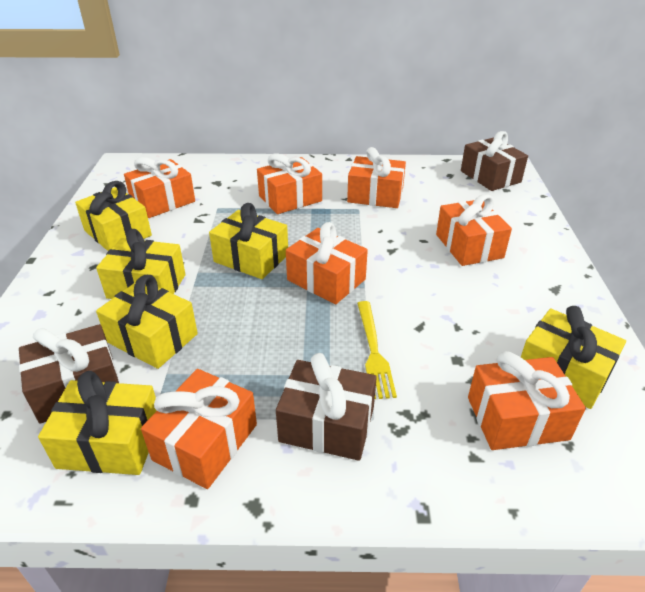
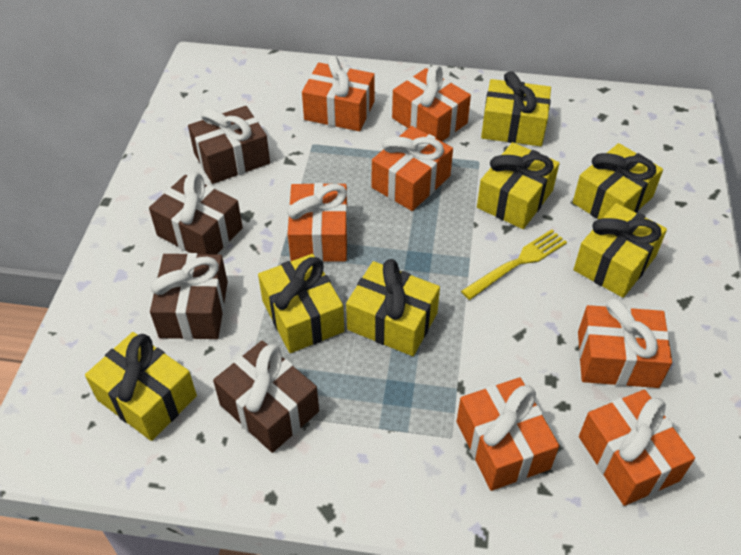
brown gift: [19,324,119,424] [276,353,377,461] [461,131,528,191] = 3 -> [149,172,243,254] [150,253,228,340] [188,106,270,184] [213,341,319,453] = 4
yellow gift: [38,371,157,475] [75,181,152,251] [96,229,186,299] [96,275,198,369] [209,203,288,279] [521,306,626,409] = 6 -> [85,332,197,441] [258,254,344,353] [346,259,440,356] [477,142,560,229] [481,71,551,146] [573,143,663,219] [574,203,667,298] = 7

